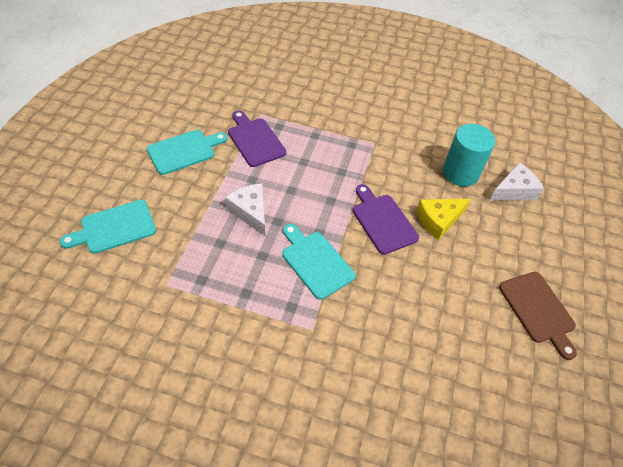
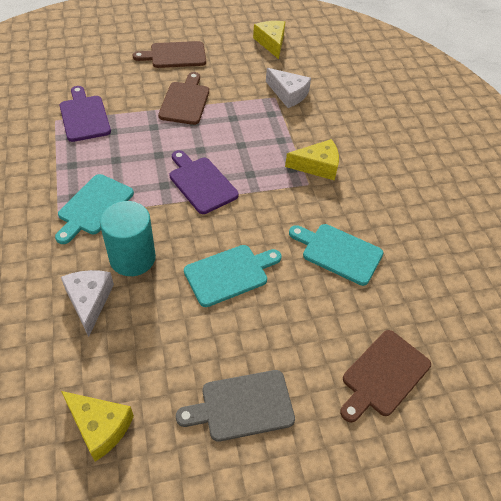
brown cutting board: [499,272,577,360] = 1 -> [133,41,206,68] [158,72,209,125] [340,330,431,422] = 3
grey cutting board: none = 0 -> [176,370,295,442] = 1
yellow cheese: [417,199,471,240] = 1 -> [61,391,134,462] [253,21,285,59] [285,139,339,181] = 3

